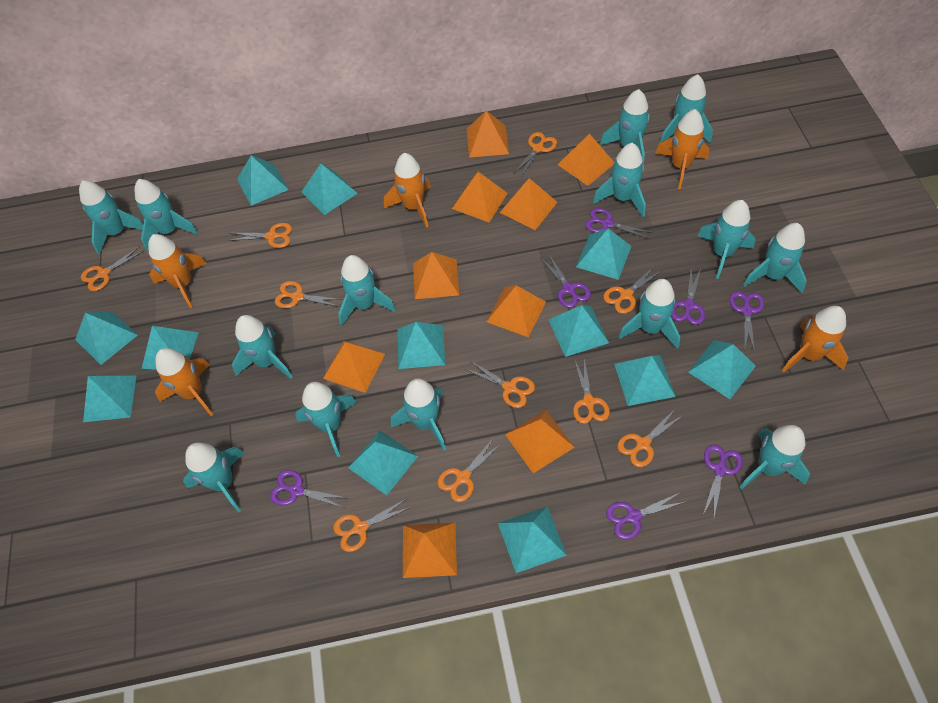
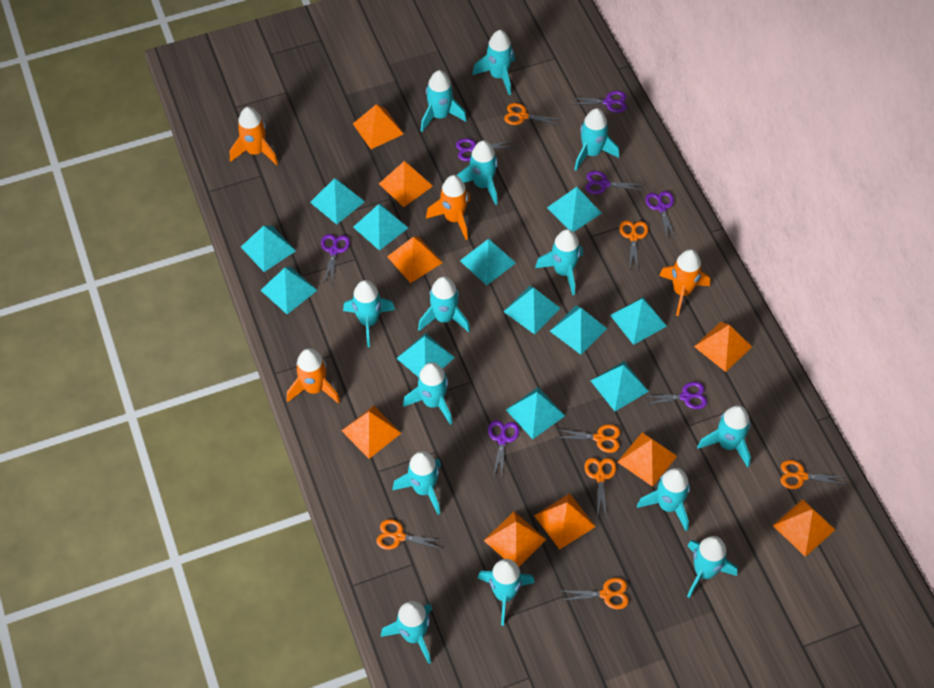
orange rocket: [148,234,207,308] [155,348,214,416] [384,153,431,228] [655,109,709,189] [782,306,848,373] = 5 -> [230,107,278,165] [287,348,340,404] [426,175,471,240] [659,249,710,316] = 4
orange scissors: [81,246,144,291] [227,223,292,248] [275,281,343,308] [333,498,411,552] [438,438,502,502] [466,361,535,408] [513,132,557,177] [573,358,610,424] [603,267,661,314] [618,408,682,467] = 10 -> [376,519,444,550] [504,103,563,125] [555,424,620,453] [559,578,629,609] [584,458,616,519] [619,220,648,271] [780,460,846,489] = 7

